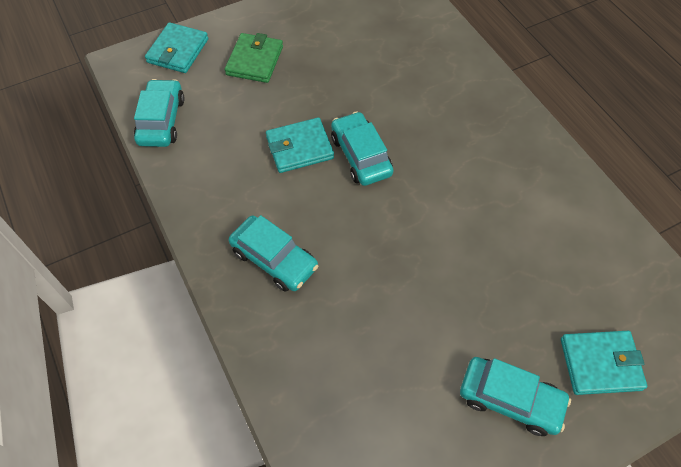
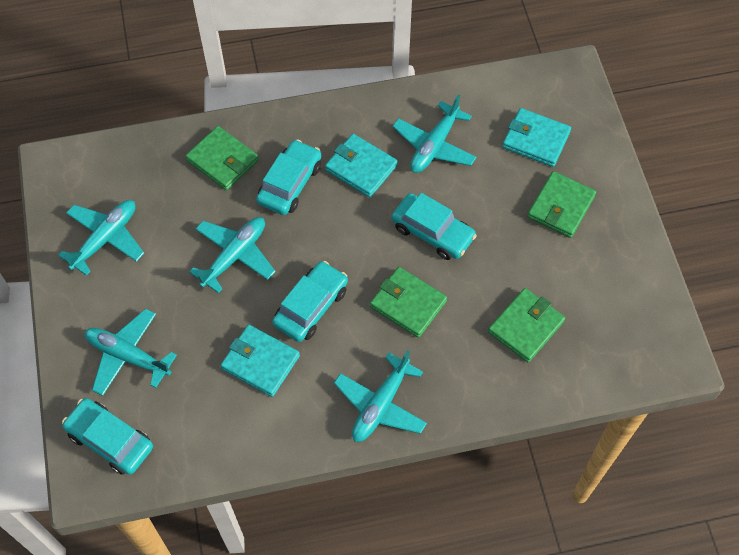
green wallet: [225,33,283,83] = 1 -> [186,126,259,190] [370,267,447,338] [488,288,565,363] [527,171,596,238] = 4
turquoise plane: none = 0 -> [58,200,144,276] [85,309,177,396] [189,217,276,293] [334,350,427,442] [393,94,477,173] = 5

